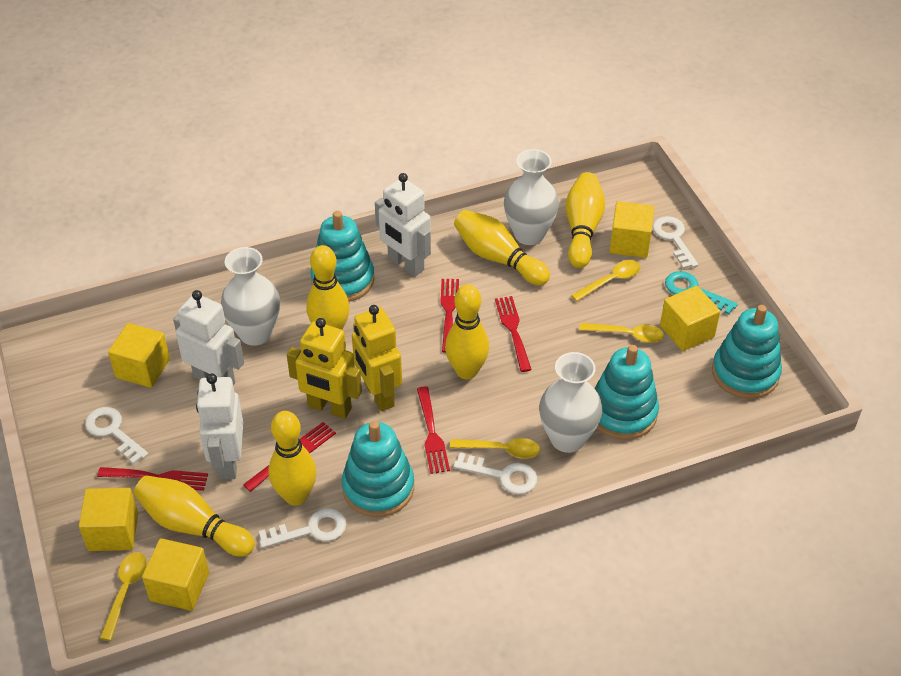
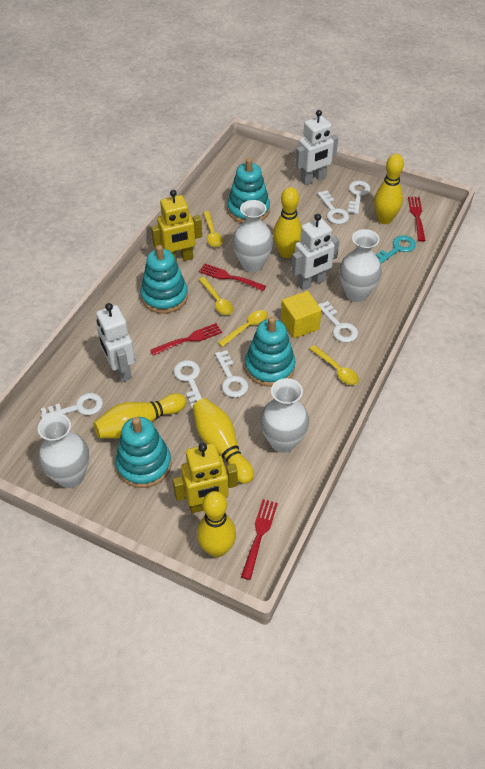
red fork: [97,467,208,491] [243,422,336,492] [417,386,450,474] [440,279,459,353] [495,296,532,372] = 5 -> [150,323,222,355] [199,263,266,291] [241,499,278,580] [408,197,425,241] = 4
white key: [85,407,148,464] [259,508,346,548] [453,452,537,494] [653,216,698,269] = 4 -> [41,393,103,419] [174,360,202,408] [215,350,248,398] [317,190,349,224] [318,301,358,342] [348,181,370,214] = 6
white vase: [221,247,280,346] [504,149,559,245] [539,352,603,453] = 3 -> [38,413,89,488] [232,200,273,272] [260,378,309,453] [339,229,382,302] = 4
yellow bowling pin: [134,476,255,557] [269,411,317,506] [306,245,350,330] [445,284,489,379] [454,210,550,285] [566,172,605,268] = 6 -> [93,393,186,438] [193,398,254,484] [197,491,236,557] [273,187,301,258] [374,154,404,224] = 5
yellow cube: [79,488,138,551] [108,323,170,388] [142,538,209,611] [610,201,654,258] [660,286,720,351] = 5 -> [281,291,322,338] = 1

